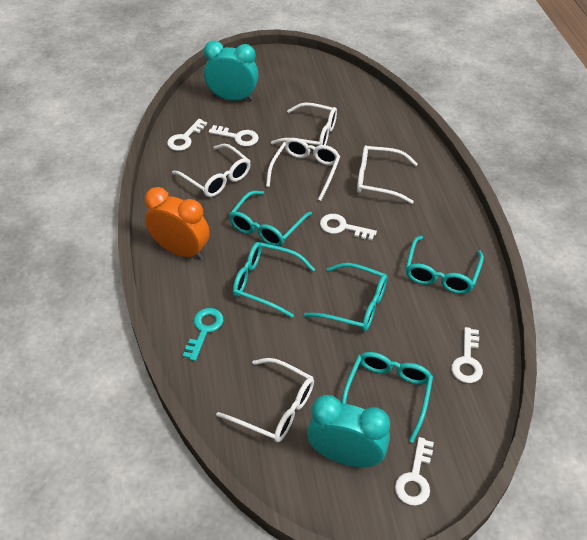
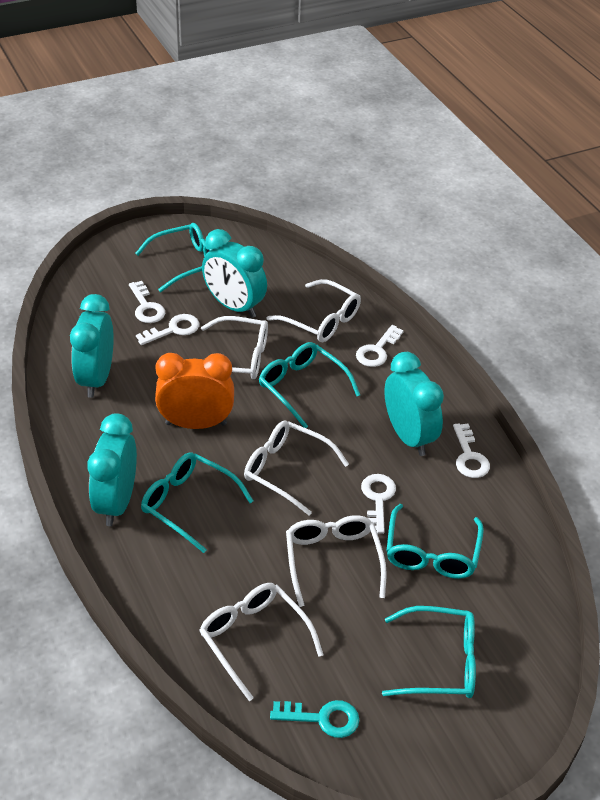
turquoise clock: [204,41,259,101] [307,395,390,467] = 2 -> [70,294,114,398] [87,413,137,526] [202,229,267,318] [384,352,444,456] = 4

